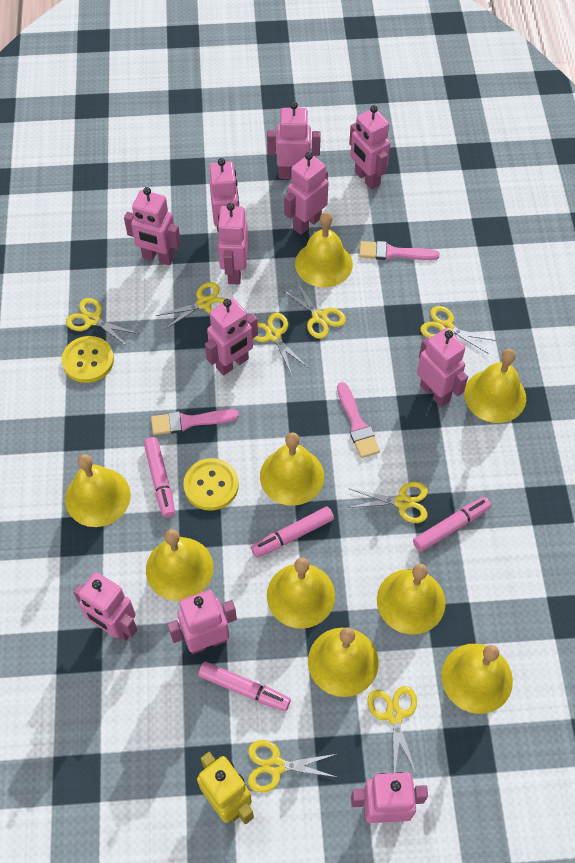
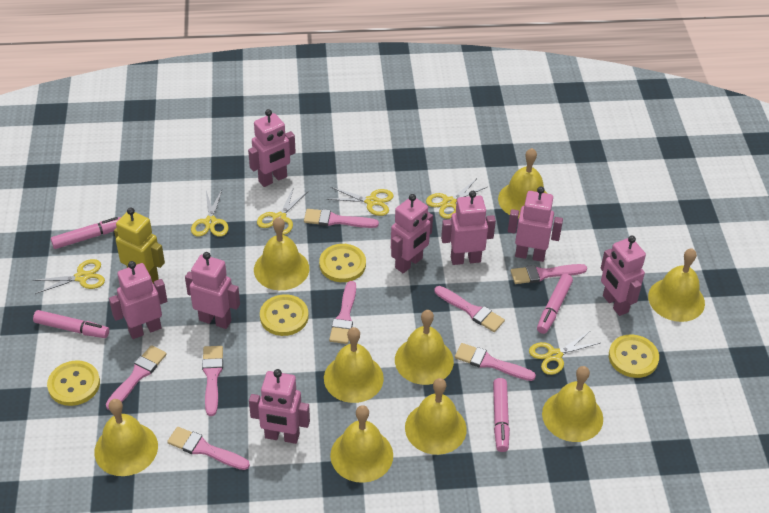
pink brush: [151,409,239,435] [337,382,380,458] [359,241,440,260] = 3 -> [106,345,167,410] [167,427,250,470] [202,346,223,416] [304,209,379,228] [329,281,356,344] [435,286,505,332] [455,343,536,381] [511,264,587,284] = 8
pink robot: [73,572,137,641] [124,187,181,265] [167,590,237,654] [205,298,258,376] [209,158,239,227] [217,203,248,285] [267,102,321,179] [284,152,329,235] [349,105,390,190] [351,772,428,823] [417,328,468,407] = 11 -> [109,261,167,339] [185,252,240,329] [248,109,296,187] [249,369,310,444] [391,194,433,273] [441,191,496,265] [508,186,563,262] [601,235,646,316] = 8
yellow button: [61,336,114,383] [183,458,239,511] = 2 -> [47,360,100,406] [260,294,308,336] [319,244,366,282] [609,334,659,378] = 4
yellow scissors: [66,298,139,347] [156,282,225,330] [248,740,336,793] [253,313,307,375] [281,281,346,339] [347,482,428,523] [367,686,417,775] [420,306,497,354] = 8 -> [33,259,105,294] [191,190,229,237] [257,187,307,235] [327,187,394,216] [426,179,487,219] [529,331,600,375] = 6

